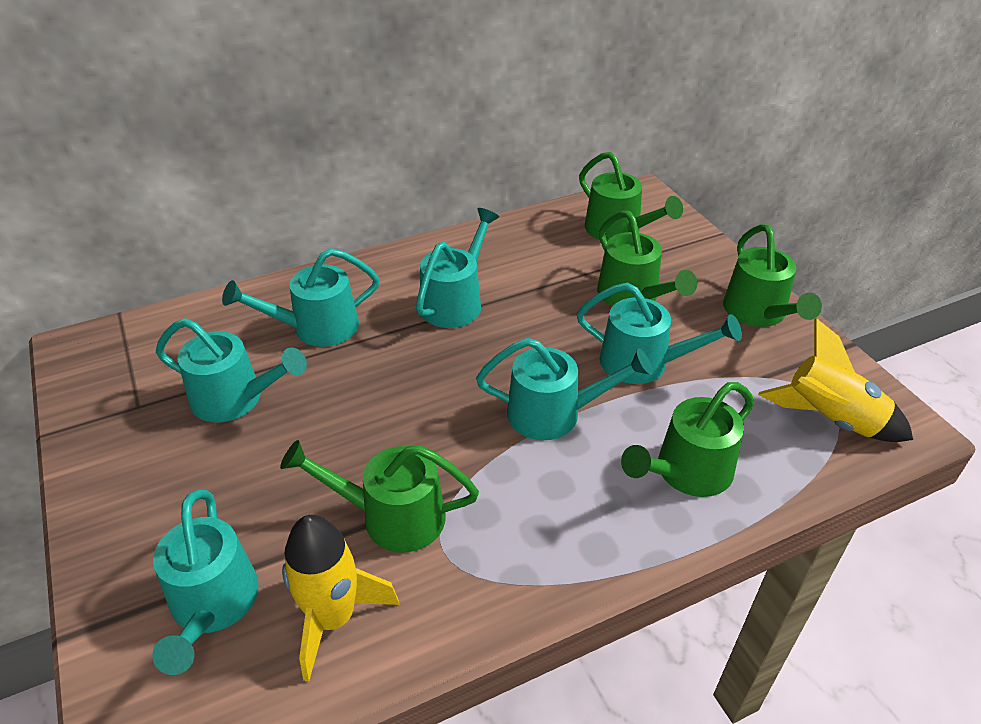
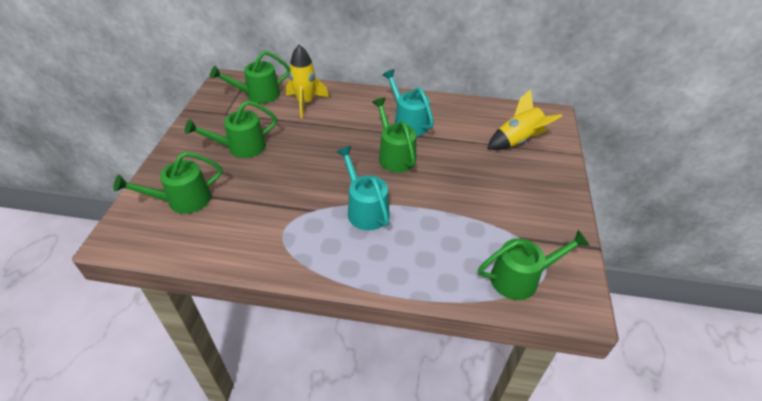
turquoise watering can: [152,490,259,675] [156,318,307,422] [222,248,380,347] [416,208,499,328] [476,338,653,440] [577,283,742,384] = 6 -> [336,146,389,230] [383,69,434,136] = 2

